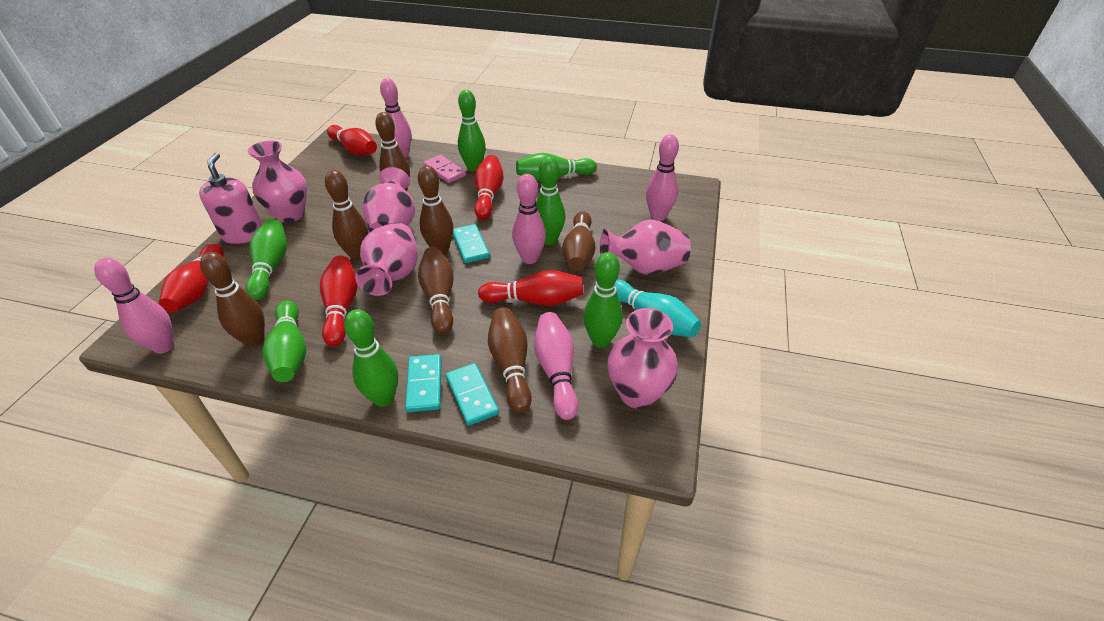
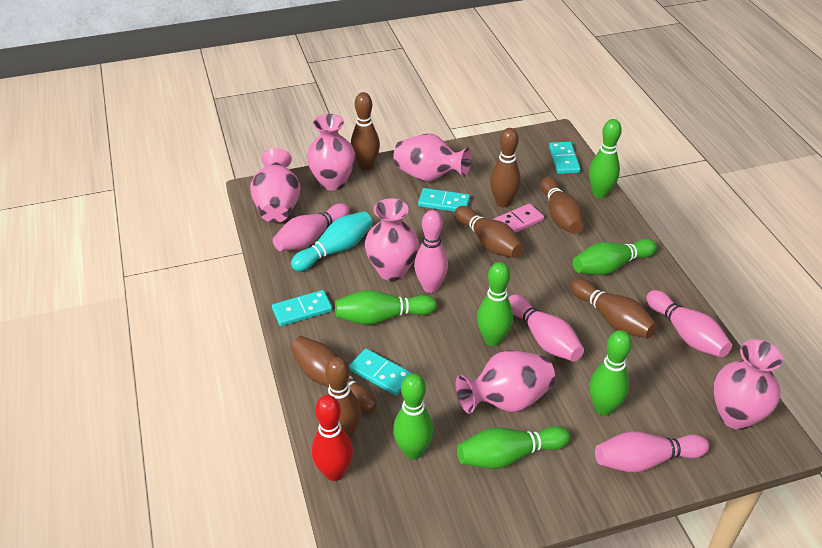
pink soap dispenser: [199,153,263,244] = 1 -> none = 0
pink vase: [248,140,307,223] [355,223,418,296] [362,167,415,233] [600,219,691,275] [607,308,678,409] = 5 -> [250,148,301,223] [307,114,355,191] [365,198,419,281] [393,134,471,182] [455,350,555,413] [713,339,783,430] = 6
red bowling pin: [159,244,224,313] [320,256,358,347] [327,125,377,156] [474,155,504,220] [478,270,583,306] = 5 -> [312,395,353,481] = 1
turquoise domino: [405,354,442,412] [446,363,499,426] [453,224,490,263] = 3 -> [272,290,332,326] [349,349,412,395] [418,188,470,212] [549,142,581,174] = 4

